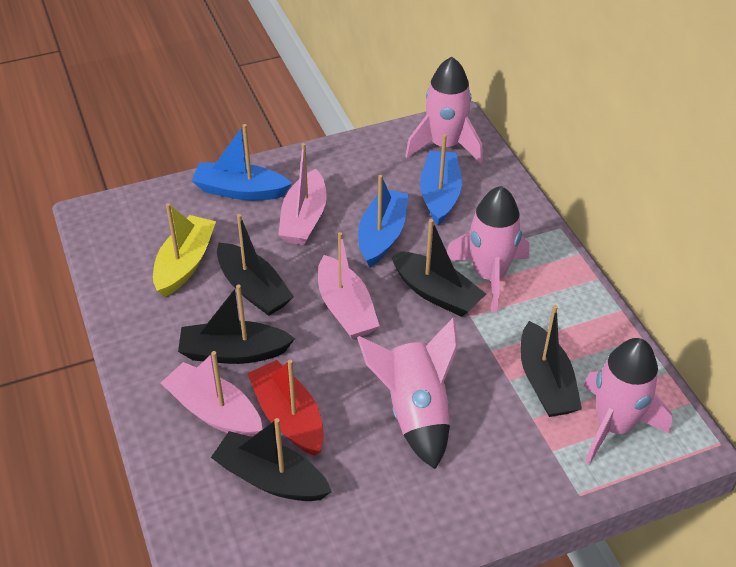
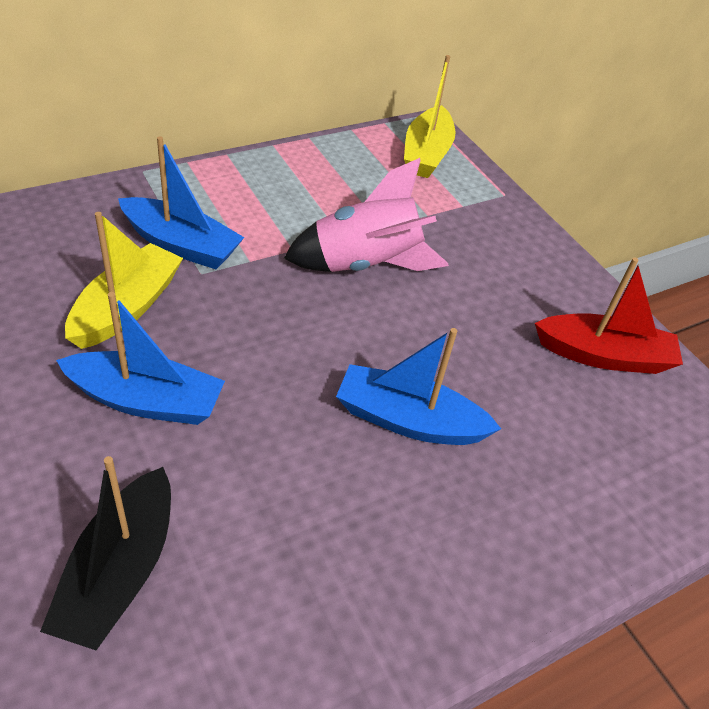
black boat: [178,284,295,364] [211,418,332,501] [217,214,294,316] [391,219,486,317] [520,305,582,417] = 5 -> [40,456,171,650] = 1
pink boat: [161,351,262,437] [278,143,327,245] [318,232,380,339] = 3 -> none = 0
pink rocket: [357,318,458,469] [405,57,483,163] [447,186,529,313] [584,338,672,465] = 4 -> [284,158,449,272] = 1
yellow boat: [153,203,216,297] = 1 -> [65,212,183,349] [404,55,456,178] = 2

